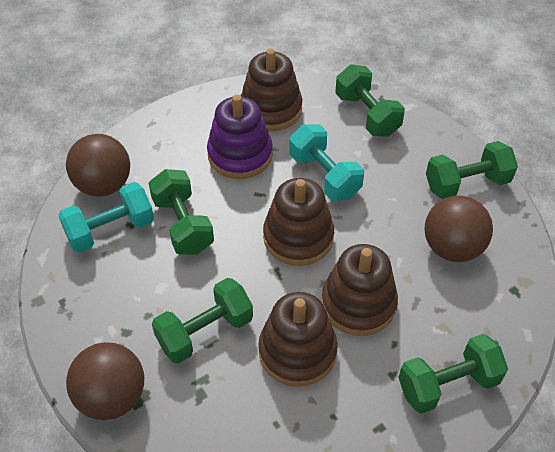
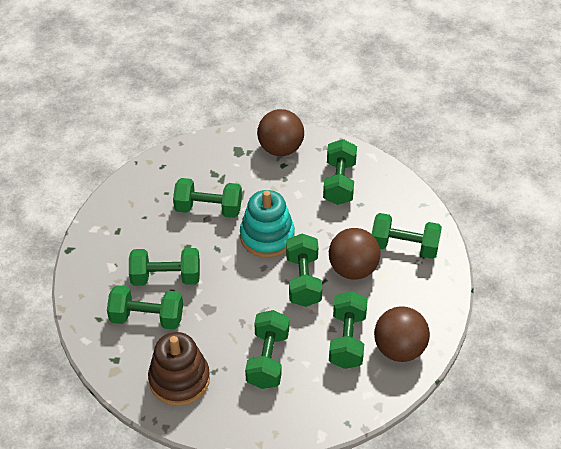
brown stacking toy: [241,48,302,131] [258,292,338,387] [263,178,334,266] [321,244,398,336] = 4 -> [148,332,210,406] = 1
green dumbbell: [149,169,214,255] [152,278,253,364] [335,65,405,137] [398,334,508,414] [426,141,518,199] = 5 -> [107,285,183,330] [129,248,200,286] [173,178,242,218] [245,310,289,389] [286,234,322,307] [323,139,357,205] [329,291,368,369] [372,213,442,259] = 8
purple stacking toy: [207,95,273,179] = 1 -> none = 0
turquoise dumbbell: [58,182,154,253] [289,124,364,201] = 2 -> none = 0
turquoise stacking toy: none = 0 -> [240,190,295,258] = 1

